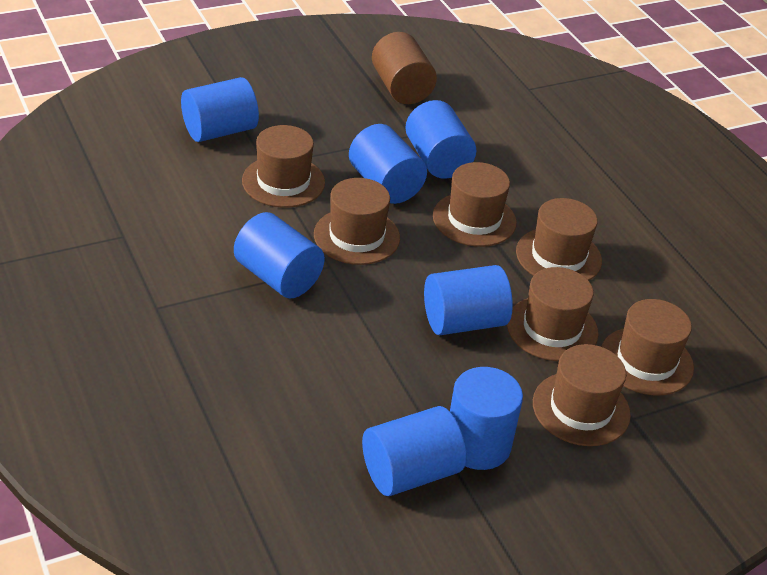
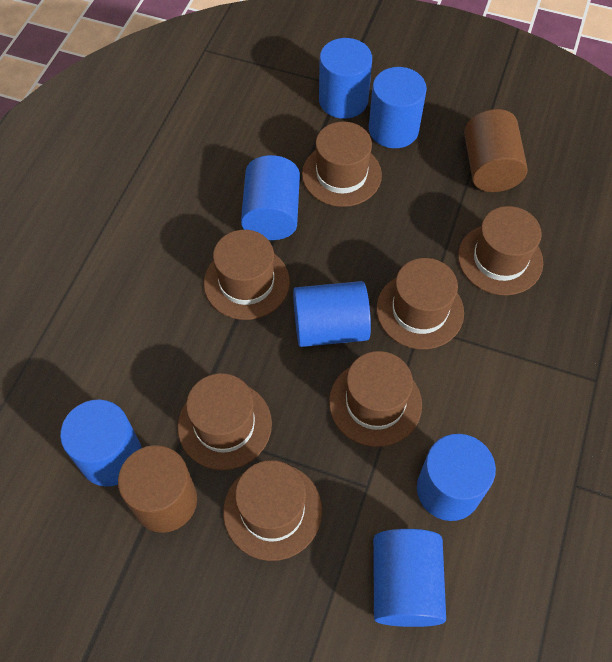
brown cylinder: [372,32,437,104] = 1 -> [118,445,197,533] [464,109,528,192] = 2

